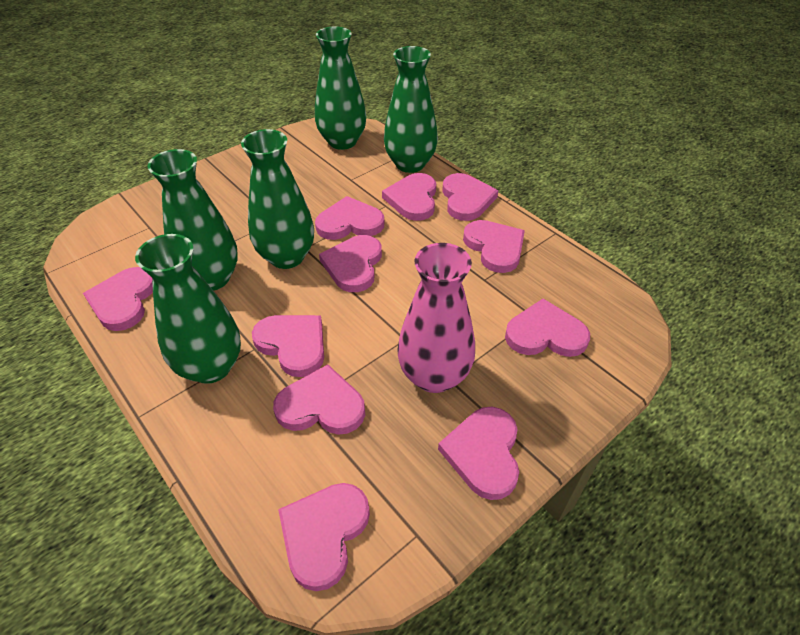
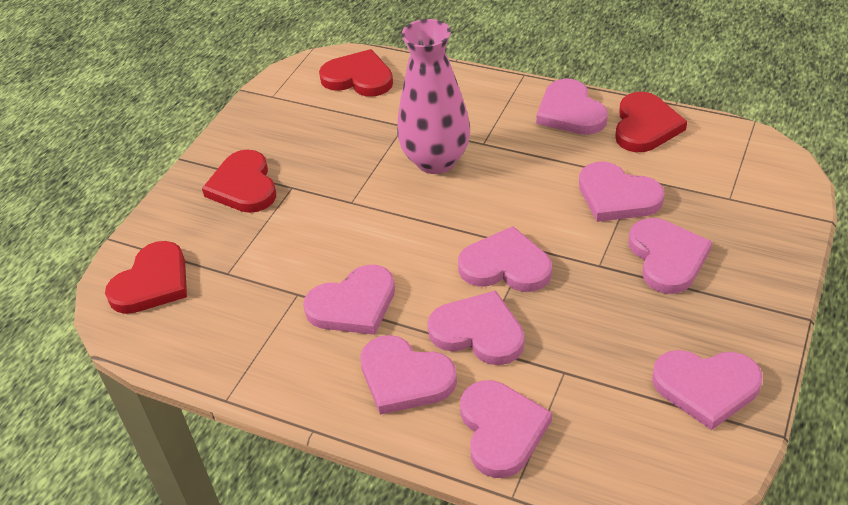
green vase: [135,234,241,384] [148,149,238,291] [241,129,314,269] [315,26,366,150] [384,46,438,173] = 5 -> none = 0
pink heart: [83,267,153,331] [252,315,324,377] [273,364,365,435] [278,483,370,591] [315,196,384,240] [319,235,382,292] [382,173,436,221] [438,407,519,500] [442,173,498,221] [463,220,525,273] [505,299,590,357] = 11 -> [303,265,395,335] [360,335,457,415] [427,291,524,365] [458,226,552,292] [460,380,552,478] [536,79,608,135] [579,161,665,222] [628,218,712,294] [652,350,763,430] = 9
red heart: none = 0 -> [105,241,187,314] [202,150,276,213] [319,49,393,97] [615,92,687,152] = 4

